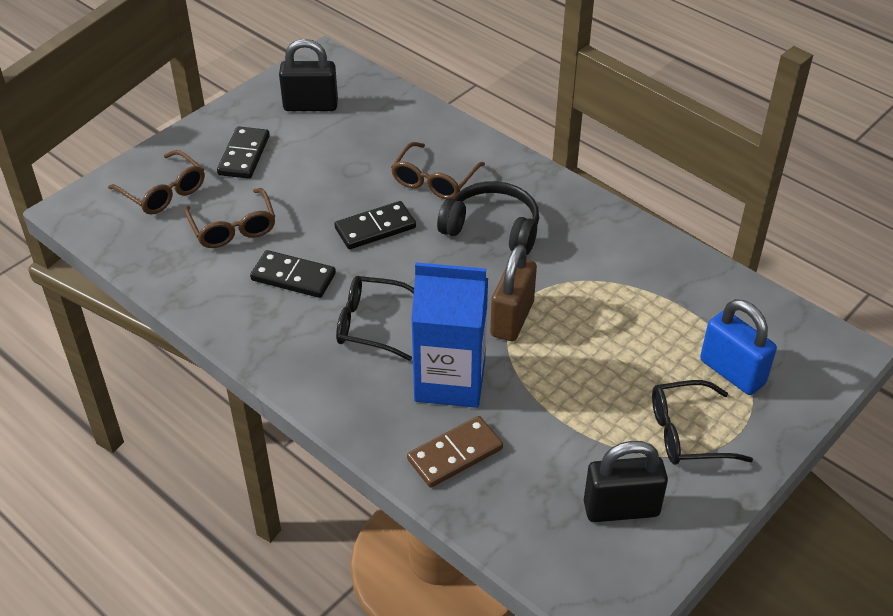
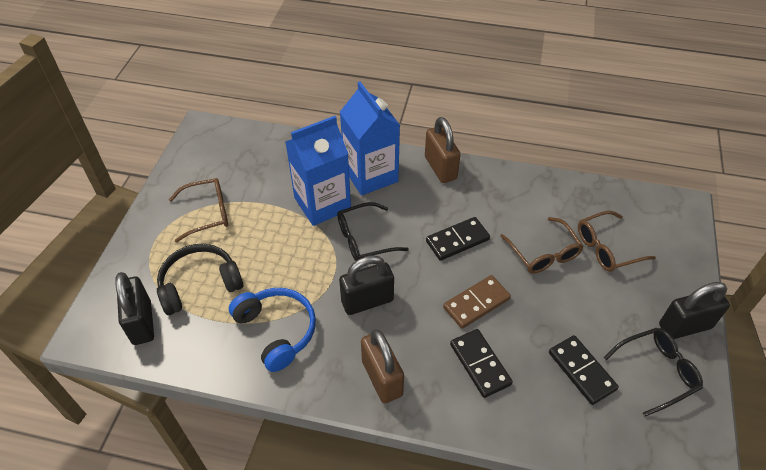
black padlock: [279,39,338,111] [584,441,668,522] = 2 -> [115,272,154,345] [339,255,394,315] [659,282,730,339] = 3
blue carton: [411,262,488,408] = 1 -> [286,116,351,226] [340,82,400,196] = 2
blue headphones: none = 0 -> [229,288,316,372] = 1
blue padlock: [700,299,777,395] = 1 -> none = 0
brown padlock: [490,245,537,341] = 1 -> [361,329,404,403] [425,117,461,183] = 2

